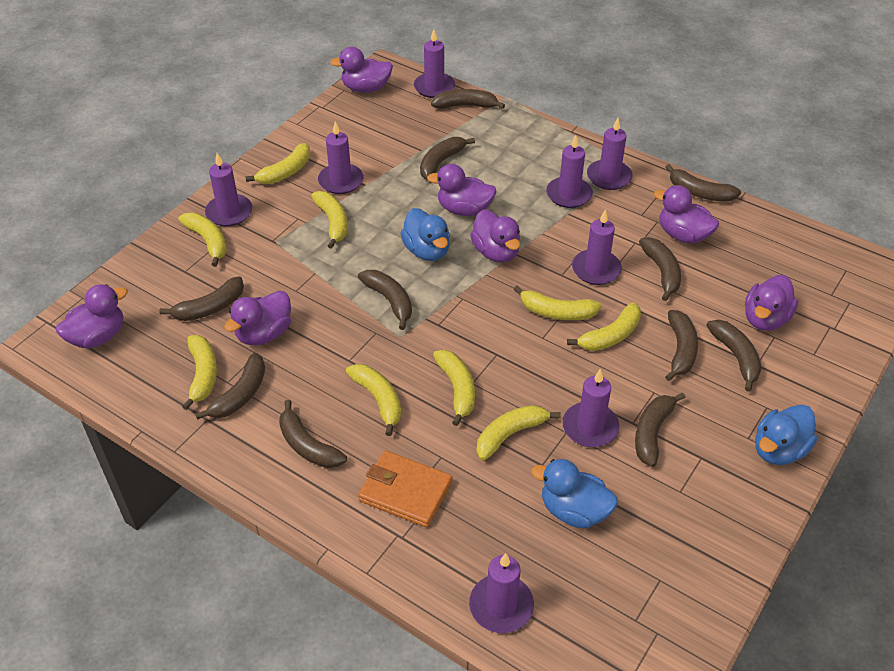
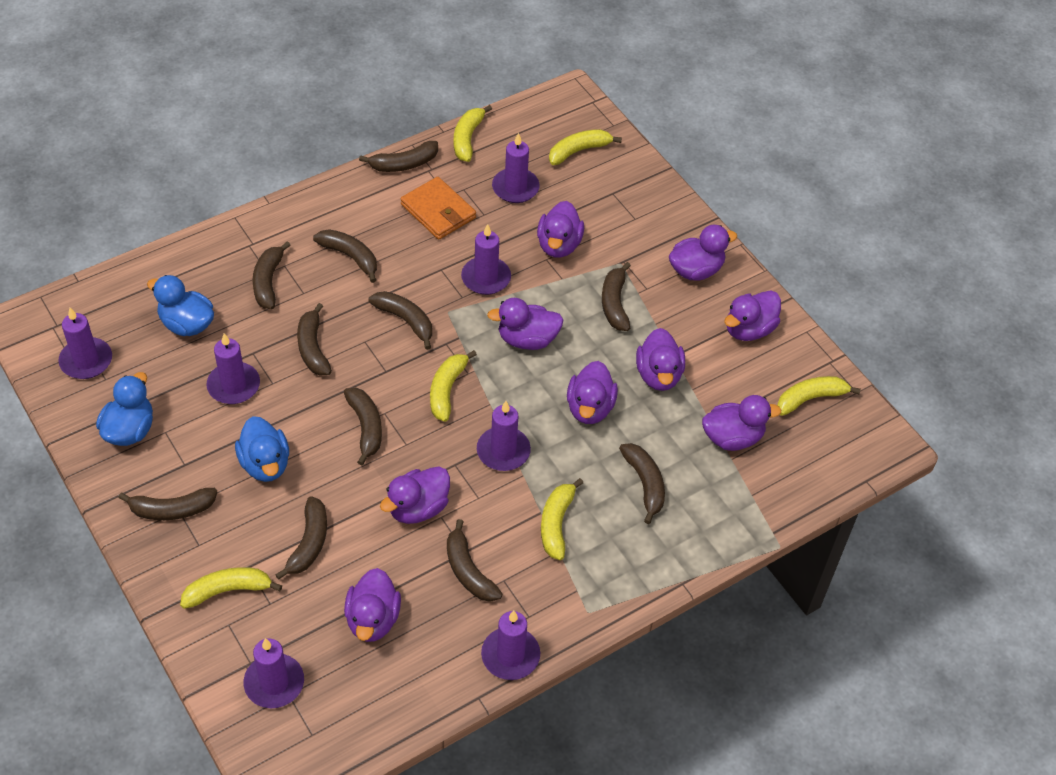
purple candle: [205,153,252,226] [318,122,363,194] [414,29,455,98] [469,553,534,633] [546,135,593,208] [562,369,619,447] [572,209,622,285] [587,118,633,190] = 8 -> [59,308,112,379] [206,333,260,404] [244,638,304,708] [461,224,511,295] [477,401,531,471] [481,611,540,680] [492,133,540,203] = 7
purple duck: [56,284,128,349] [224,291,291,345] [330,47,393,93] [427,164,497,216] [470,210,520,263] [654,185,719,244] [745,275,798,331] = 7 -> [344,568,401,642] [380,467,450,524] [487,298,564,350] [537,201,584,258] [567,361,618,424] [636,328,685,391] [669,225,737,281] [702,395,781,451] [724,291,781,341] = 9
yellow banana: [178,213,227,267] [182,335,217,410] [245,143,310,184] [311,191,347,249] [346,364,401,436] [433,350,475,426] [477,405,561,460] [513,286,601,320] [567,302,641,351] = 9 -> [180,567,282,609] [430,350,477,422] [454,105,492,162] [541,478,583,560] [549,129,622,165] [777,376,861,416] = 6

